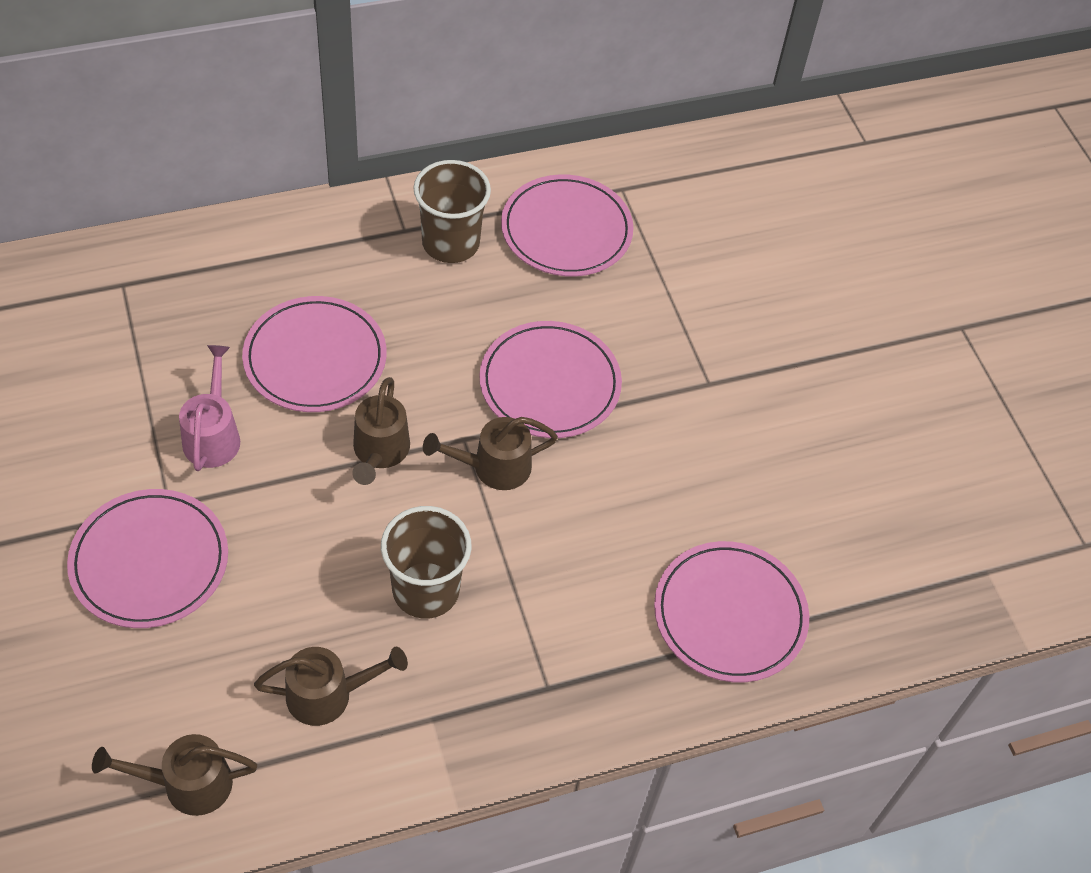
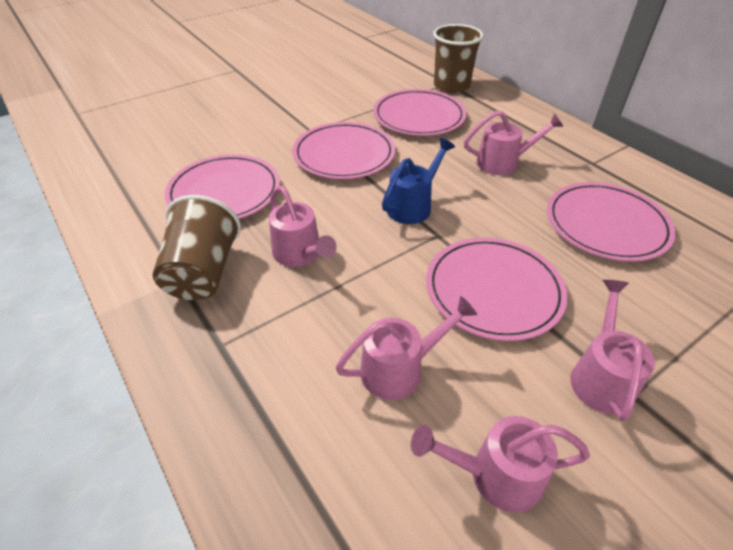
blue watering can: none = 0 -> [382,138,455,224] = 1
brown watering can: [92,734,257,816] [254,647,408,726] [352,377,410,485] [423,417,558,490] = 4 -> none = 0
pink watering can: [179,345,240,471] = 1 -> [269,186,337,267] [335,296,477,400] [411,416,590,513] [464,110,563,175] [570,280,655,421] = 5

